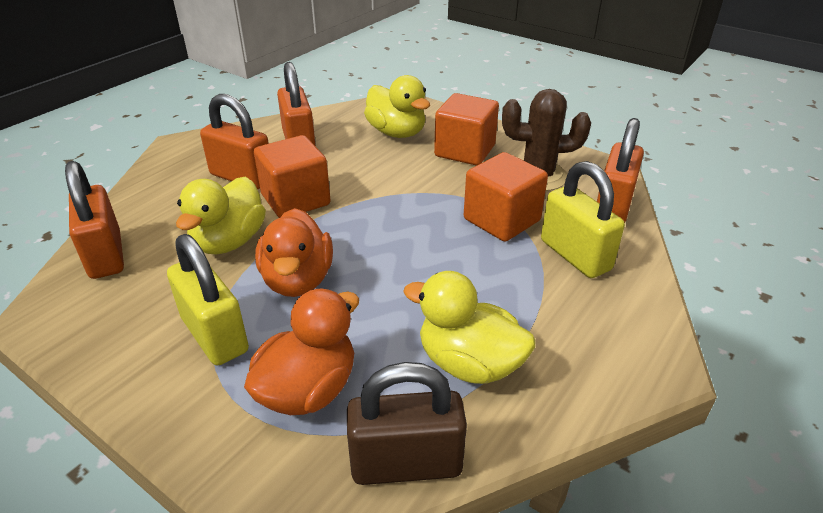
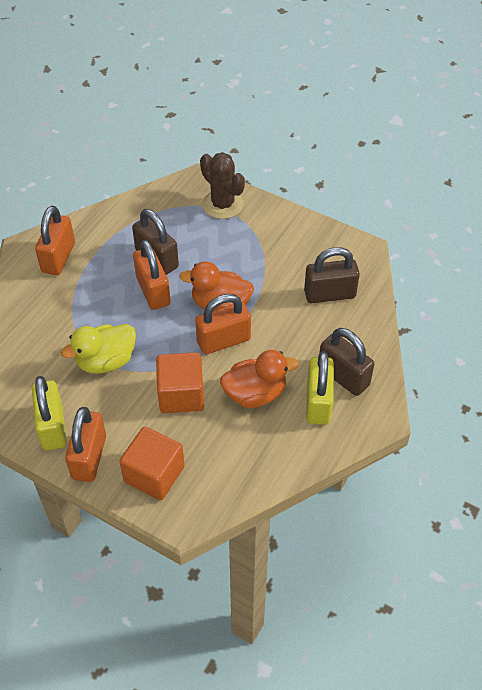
brown padlock: [347,362,467,485] = 1 -> [132,209,179,275] [304,247,360,303] [320,328,374,396] = 3
orange cube: [254,135,331,218] [434,93,499,165] [464,152,548,242] = 3 -> [119,427,185,500] [156,352,204,413] = 2
yellow duck: [176,176,266,254] [364,75,430,138] [403,271,536,384] = 3 -> [61,324,136,374] = 1

